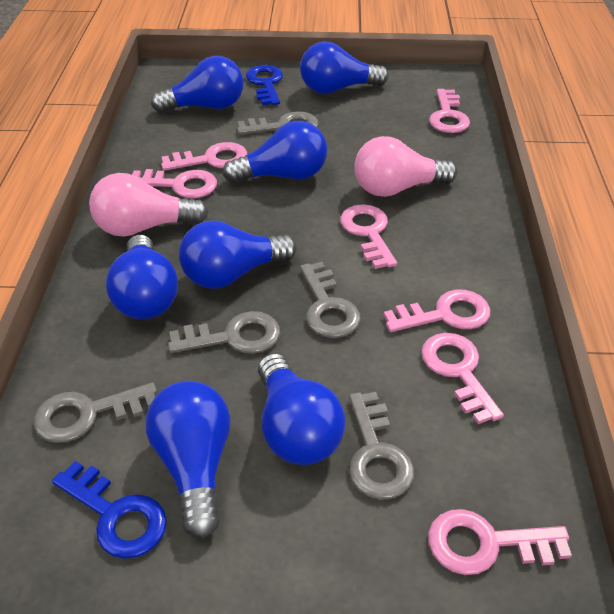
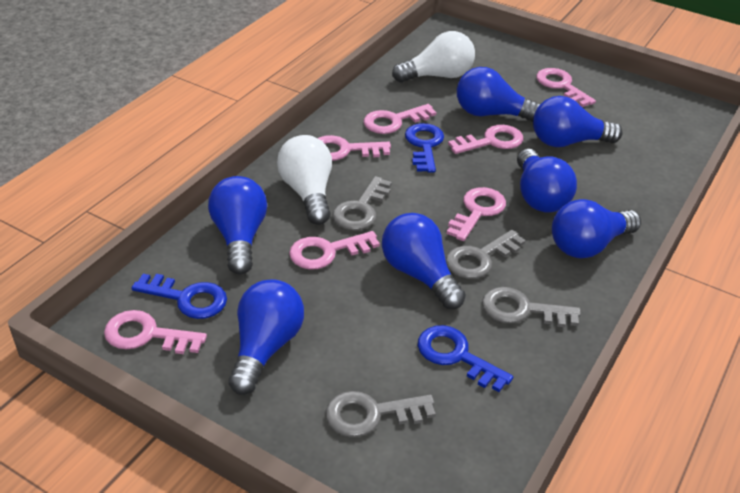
blue key: [52,461,167,559] [246,65,283,105] = 2 -> [132,274,227,319] [405,123,444,173] [418,325,513,392] = 3
grey key: [34,382,157,443] [168,311,280,354] [237,111,319,134] [300,262,361,338] [349,392,414,500] = 5 -> [326,391,436,437] [332,176,392,231] [446,230,526,279] [482,287,581,327] = 4
pink light bulb: [89,173,209,237] [354,136,457,197] = 2 -> none = 0
white light bulb: none = 0 -> [277,135,332,225] [392,31,475,82] = 2

